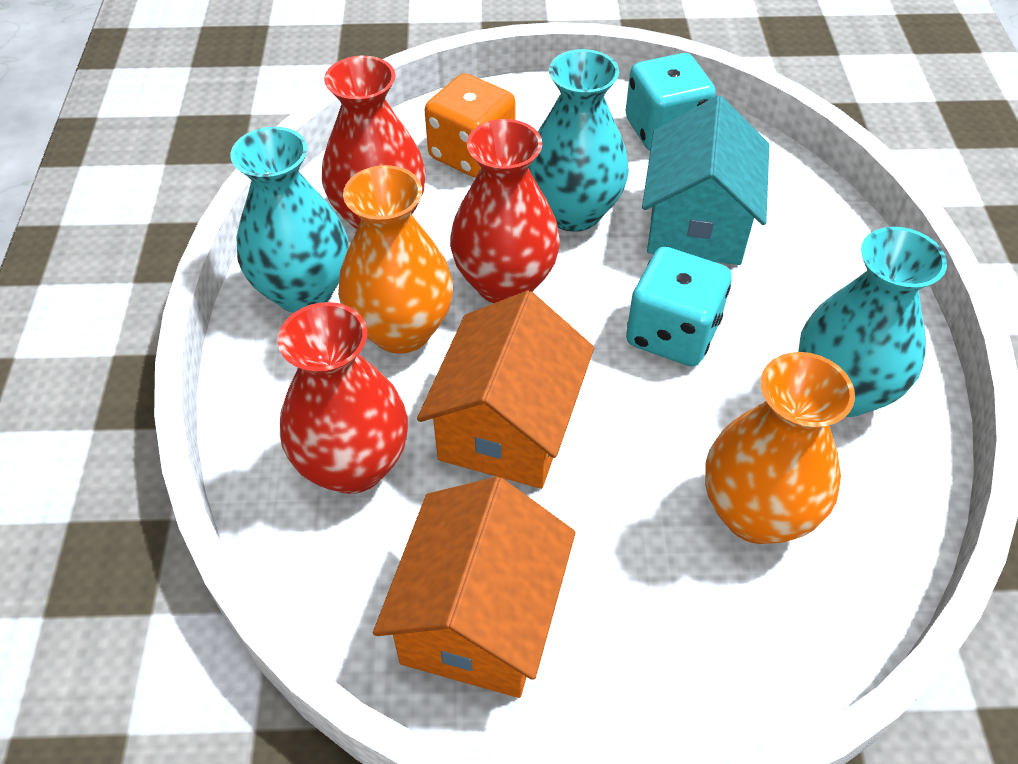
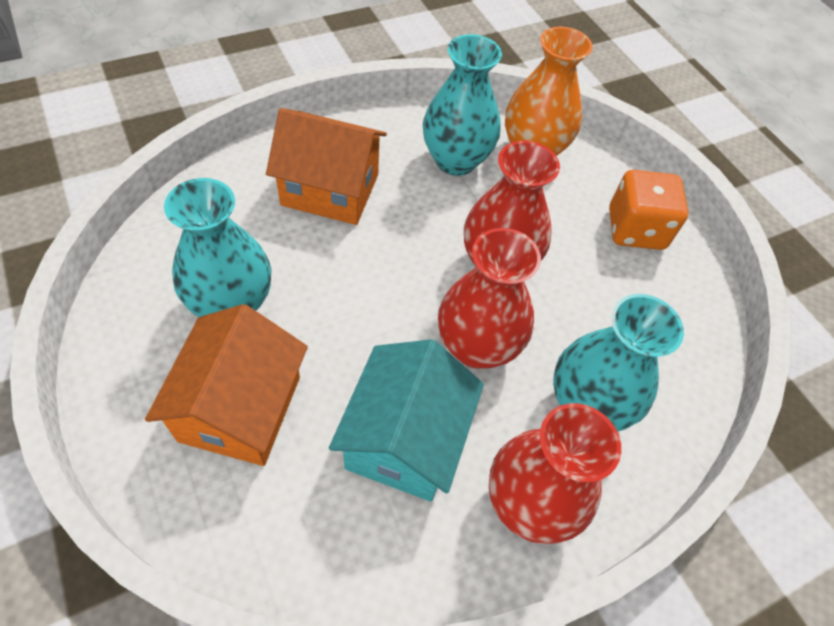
orange vase: [338,165,453,354] [705,352,855,544] = 2 -> [505,27,593,156] = 1
turquoise dice: [626,53,716,151] [626,247,732,366] = 2 -> none = 0

